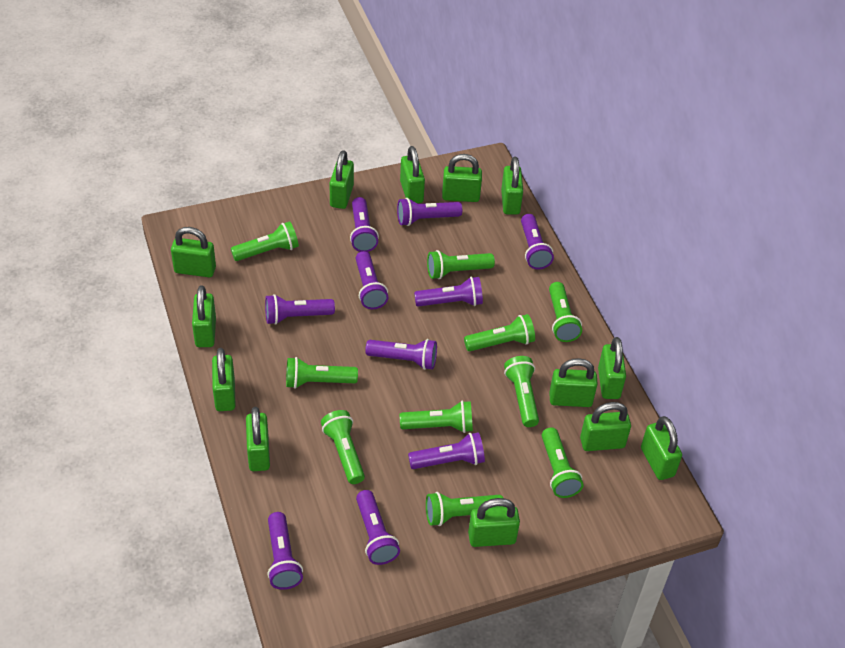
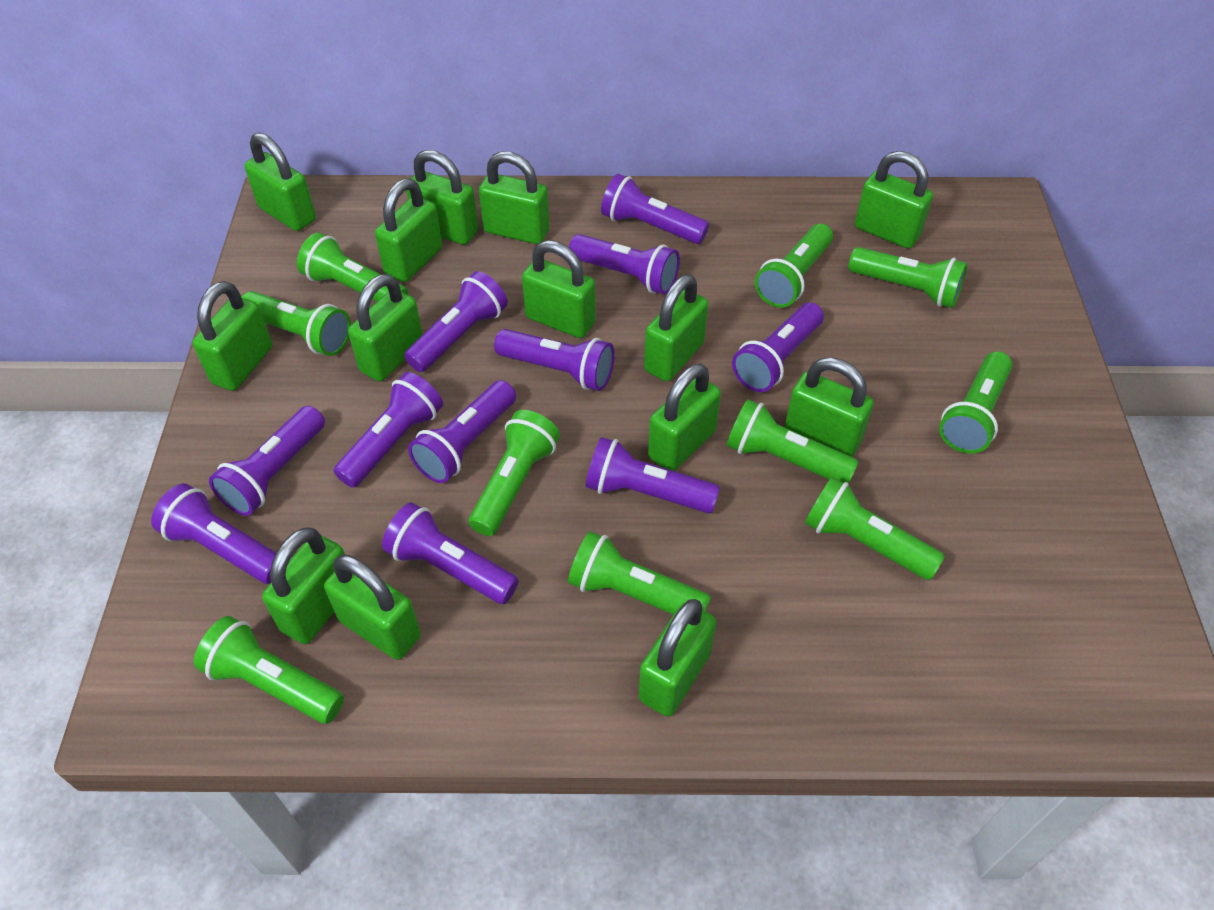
green padlock: [171,227,216,277] [192,285,216,347] [212,348,236,411] [246,407,270,471] [330,150,354,209] [400,146,425,203] [442,154,482,202] [468,498,520,547] [501,157,523,215] [549,358,598,407] [580,402,631,451] [598,337,626,399] [641,416,682,480] = 13 -> [192,281,272,391] [245,132,316,231] [262,527,345,644] [324,554,421,660] [348,274,423,381] [375,178,442,282] [406,150,478,245] [479,151,550,244] [522,240,596,338] [639,599,716,717] [644,274,708,381] [648,363,721,471] [785,357,874,457] [855,151,933,249] = 14
purple flashlight: [265,294,335,325] [267,512,303,590] [350,197,379,252] [356,251,388,309] [356,490,400,565] [365,339,437,370] [397,198,462,226] [408,432,485,469] [414,277,483,307] [521,214,554,269] = 10 -> [151,483,276,584] [209,406,325,516] [334,372,443,488] [382,502,519,604] [404,271,508,372] [408,380,516,483] [494,329,615,391] [569,234,680,295] [586,437,720,513] [601,174,709,244] [732,303,824,392] = 11

